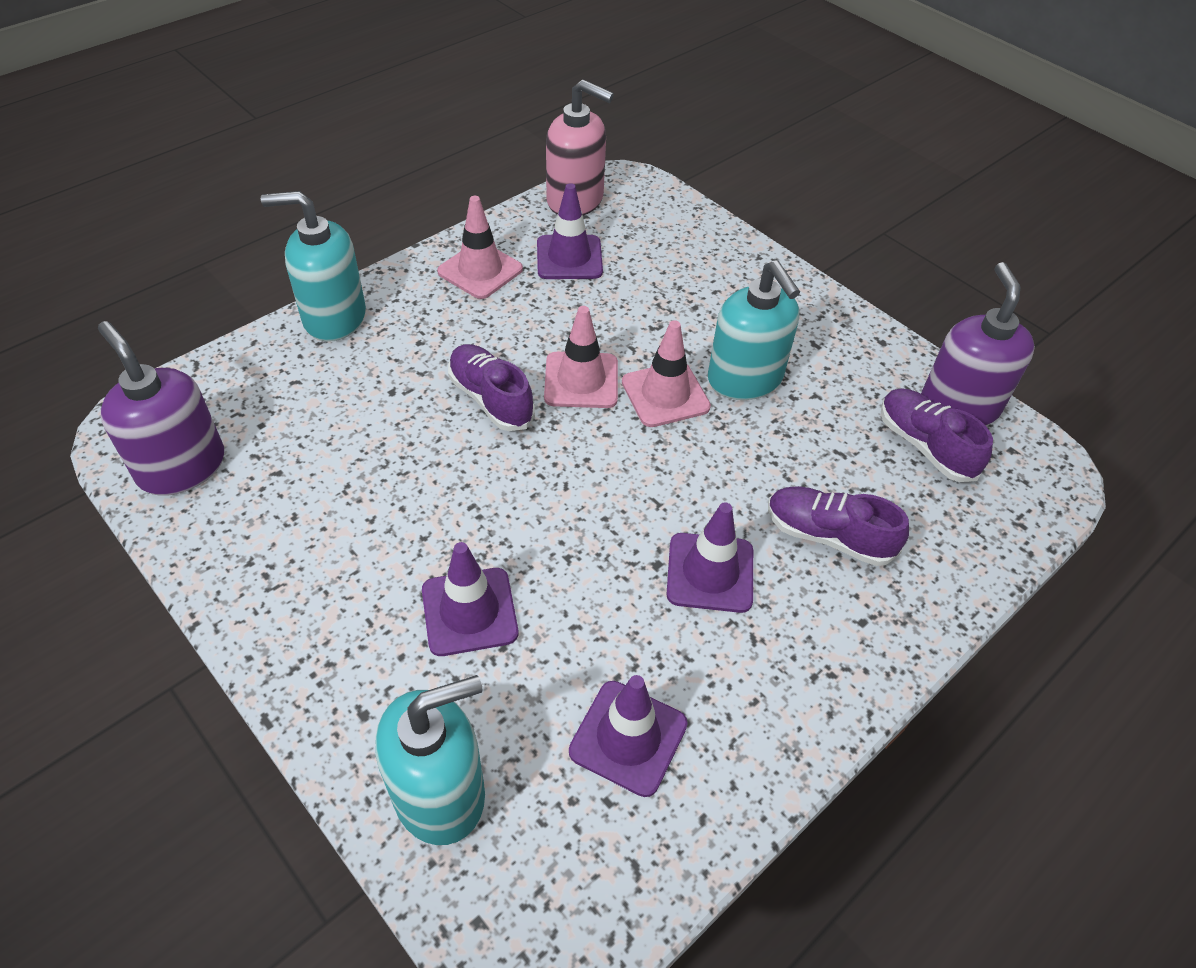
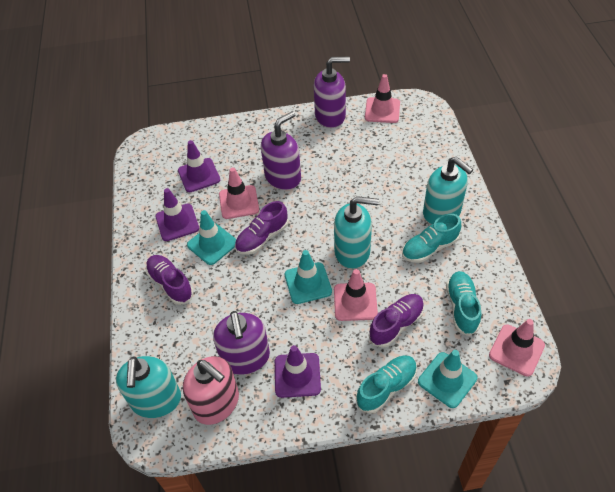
pink traffic cone: [437,196,523,299] [544,306,618,408] [622,320,711,427] = 3 -> [219,168,259,219] [334,269,378,321] [365,74,400,123] [489,319,545,377] = 4
purple soap dispenser: [98,321,224,496] [921,262,1035,426] = 2 -> [213,311,270,375] [261,111,301,190] [314,57,350,128] = 3
purple traffic cone: [422,542,518,656] [537,183,603,279] [569,675,688,797] [667,502,753,613] = 4 -> [155,188,199,241] [178,140,220,192] [275,345,321,398] = 3
turquoise shoe: none = 0 -> [356,355,417,414] [402,214,461,263] [446,271,481,336] = 3
turquoise traffic cone: none = 0 -> [187,210,236,265] [285,250,332,304] [418,350,477,408] = 3

